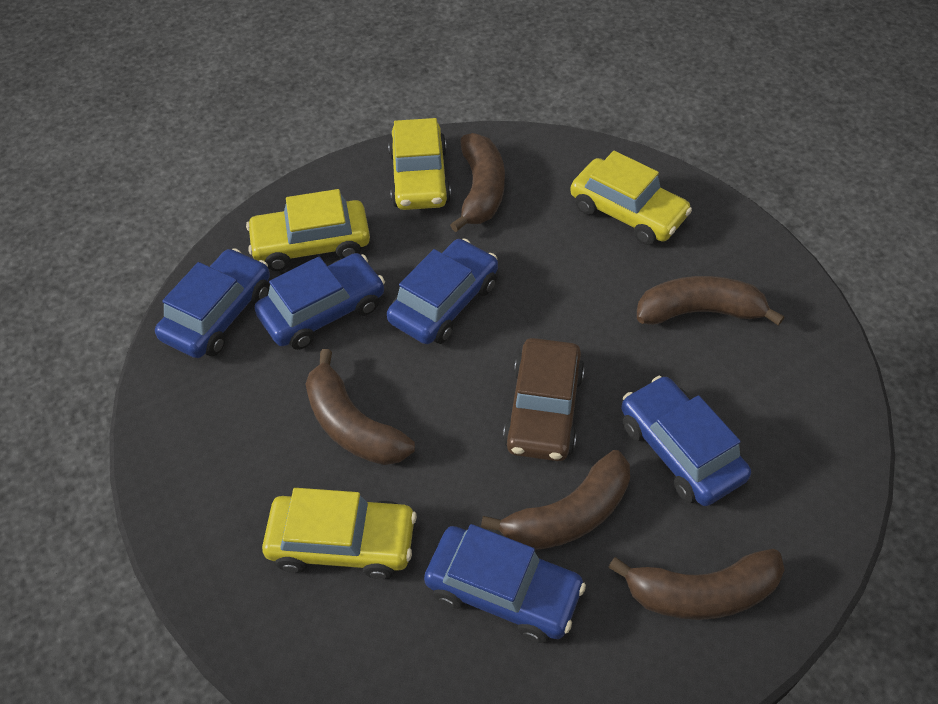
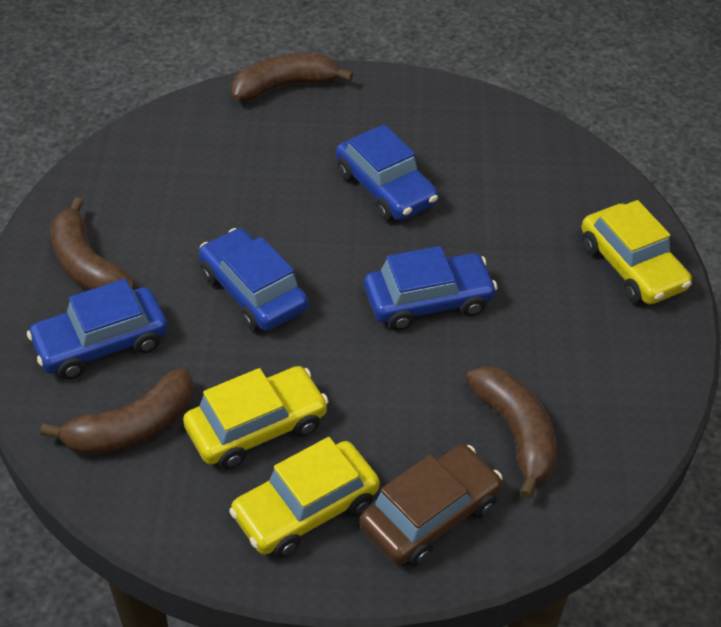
blue car: [155,248,270,358] [255,253,385,350] [387,238,498,344] [424,524,586,643] [621,376,751,506] = 5 -> [27,279,168,379] [199,228,308,331] [336,124,438,221] [364,246,498,331] = 4
brown banana: [305,349,415,465] [450,133,505,232] [481,450,630,550] [608,549,785,620] [637,276,784,326] = 5 -> [40,369,194,456] [51,197,135,291] [231,53,353,102] [466,366,557,499] = 4
yellow car: [246,189,370,271] [262,488,417,579] [388,118,451,210] [570,151,692,245] = 4 -> [183,366,329,469] [229,437,380,558] [582,200,692,305] = 3

